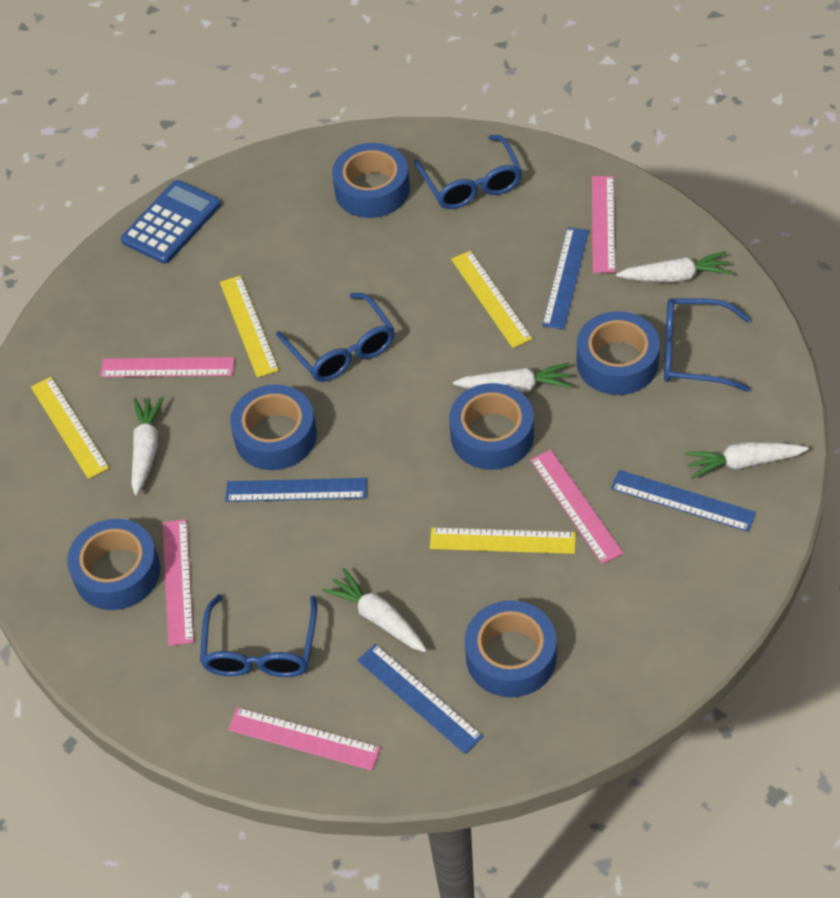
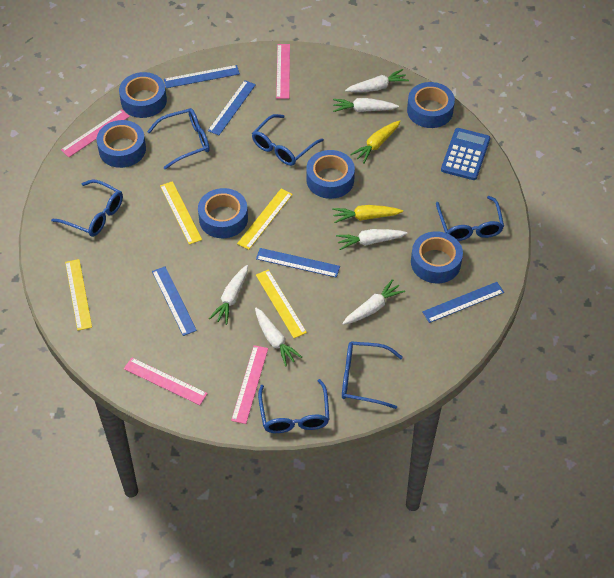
blue glasses: [200,594,317,677] [276,293,395,382] [414,135,522,209] [664,298,751,392] = 4 -> [51,180,123,237] [147,108,210,169] [252,114,324,166] [258,379,329,433] [342,341,403,409] [436,196,504,241] = 6
blue ruler: [225,478,367,502] [357,644,483,754] [542,227,589,329] [611,470,756,532] = 4 -> [152,267,197,336] [164,65,240,88] [208,80,256,135] [256,248,340,278] [423,282,504,323] = 5
pink ruler: [100,357,235,377] [162,519,194,646] [228,707,381,771] [530,450,623,564] [592,176,615,273] = 5 -> [61,109,130,157] [124,357,208,405] [231,345,268,424] [276,44,290,99] = 4
white carrot: [131,397,164,495] [322,568,427,652] [453,363,572,393] [616,251,732,283] [684,442,809,479] = 5 -> [209,265,248,325] [255,308,302,367] [333,98,399,112] [336,229,408,250] [342,279,405,325] [345,69,409,92] = 6
yellow carrot: none = 0 -> [332,205,403,223] [350,120,401,164] = 2

